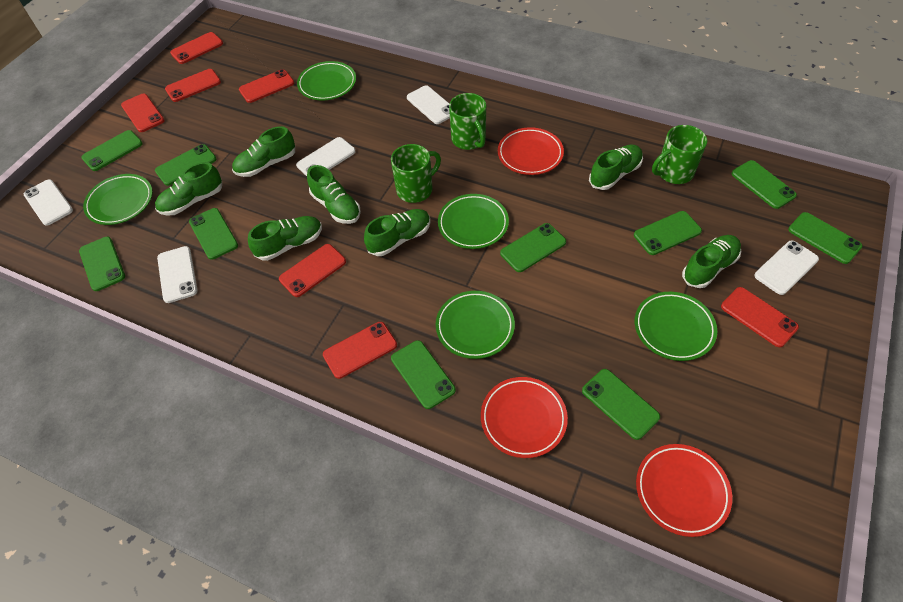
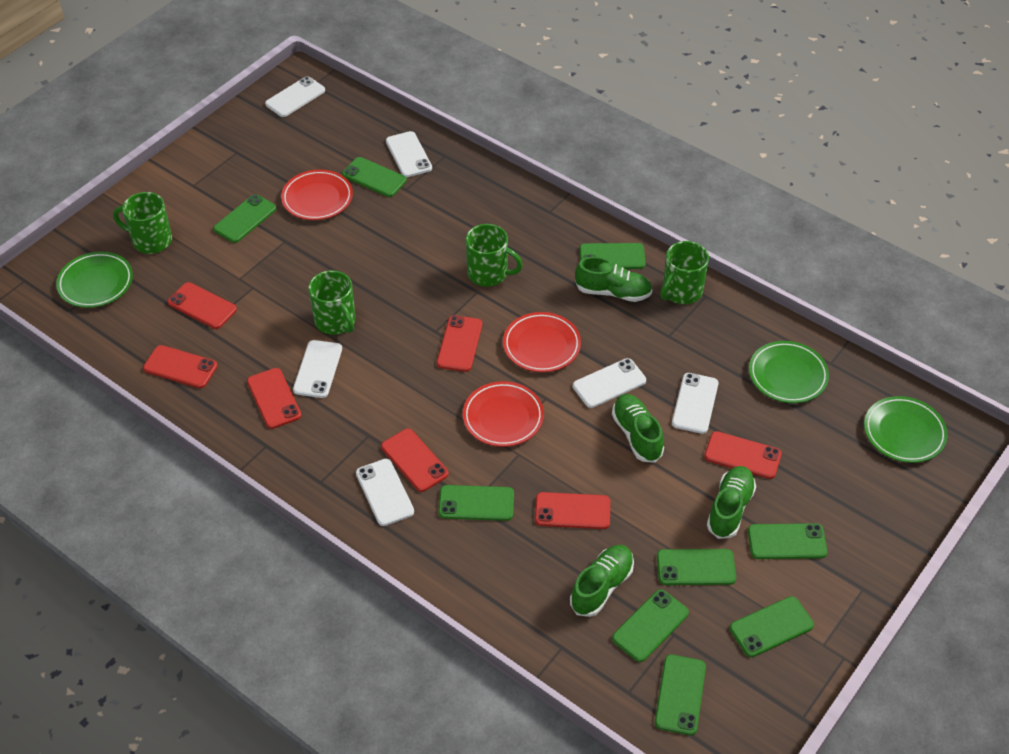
green mug: [391,144,441,203] [449,93,486,150] [652,125,707,184] = 3 -> [113,192,172,254] [308,270,355,335] [466,224,523,287] [660,241,709,304] = 4
green phone: [79,237,125,291] [81,130,143,171] [155,144,217,186] [189,208,238,260] [391,340,456,409] [500,223,566,272] [582,369,660,440] [634,211,702,255] [732,160,797,209] [788,212,862,264] = 10 -> [213,194,277,243] [342,157,407,197] [438,485,514,521] [580,243,646,269] [612,589,689,662] [655,654,706,735] [657,549,736,585] [730,596,814,657] [748,523,828,559] = 9
green plate: [83,174,153,225] [297,61,356,100] [436,291,515,359] [438,194,509,249] [635,292,717,361] = 5 -> [56,252,133,308] [749,341,829,403] [864,396,948,463] = 3
green shoe: [155,162,222,216] [232,126,295,177] [248,216,322,261] [307,165,361,224] [364,209,431,256] [589,145,643,190] [682,235,741,288] = 7 -> [570,545,634,617] [575,257,652,302] [612,394,664,463] [707,466,756,539] = 4
white phone: [24,180,73,226] [157,246,198,303] [296,137,356,176] [407,85,450,124] [754,240,819,295] = 5 -> [265,76,325,117] [293,340,342,398] [356,459,414,526] [386,131,432,177] [573,358,646,408] [672,373,719,434] = 6

